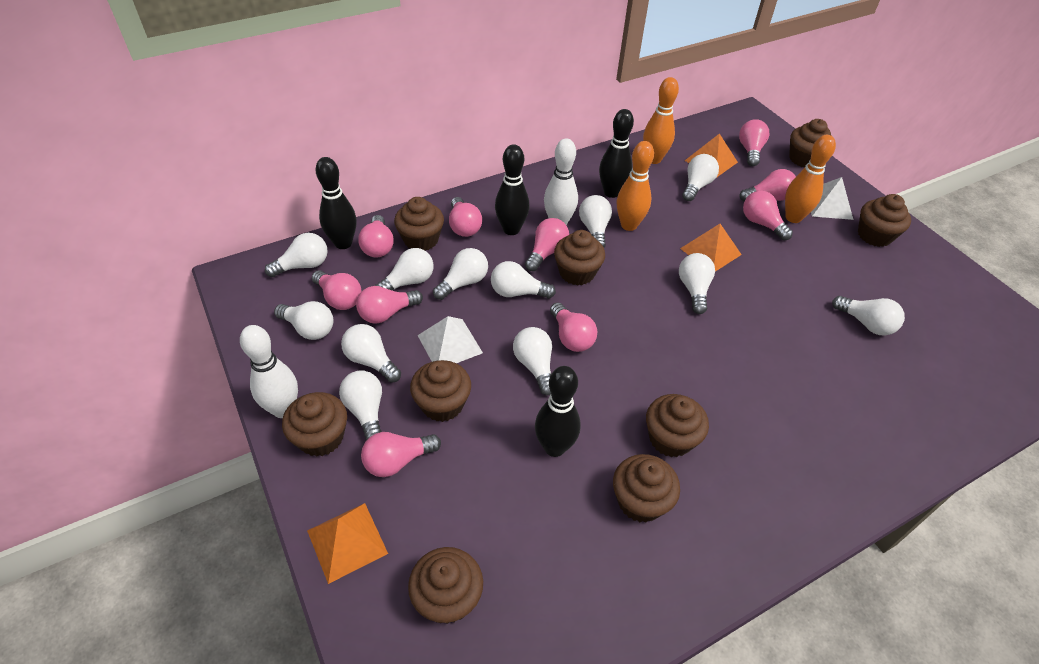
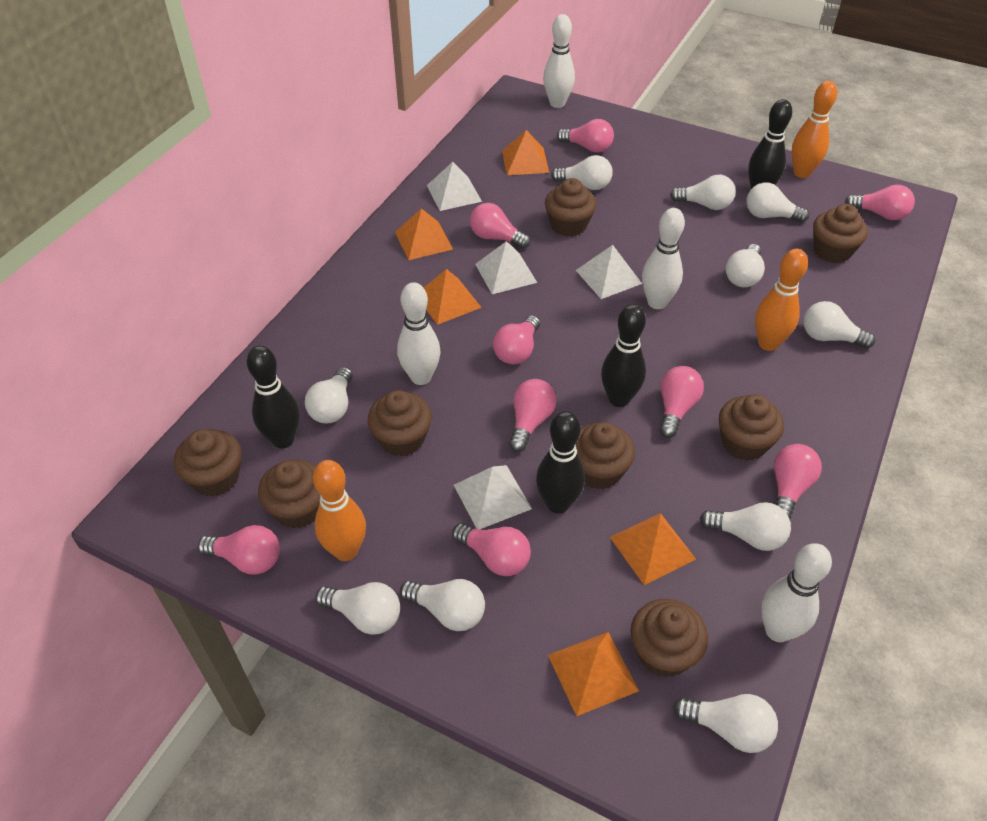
brown cupcake: [282,392,347,457] [394,197,444,250] [408,547,483,624] [410,360,471,422] [554,230,605,286] [613,454,680,523] [646,394,709,457] [789,119,832,168] [858,194,911,247] = 9 -> [174,429,242,497] [258,459,320,529] [368,390,432,457] [545,178,596,237] [576,422,635,489] [631,599,708,678] [719,394,784,461] [813,204,868,263] = 8
orange pyramid: [307,503,388,584] [680,224,742,272] [685,134,738,178] = 3 -> [395,209,453,260] [424,269,482,325] [502,130,549,175] [548,632,639,716] [610,513,696,585] = 5
pink light bulb: [312,270,361,310] [356,286,423,324] [358,215,394,258] [361,432,441,477] [449,197,482,237] [525,218,569,271] [550,303,597,352] [739,119,769,166] [739,169,796,202] [743,191,793,240] = 10 -> [198,525,280,575] [452,523,531,576] [470,203,530,249] [493,315,540,364] [509,379,556,452] [557,119,614,153] [659,366,704,438] [774,444,822,520] [845,185,915,220] = 9
white bowling pin: [240,325,298,418] [544,138,578,225] = 2 -> [397,282,440,385] [543,14,575,108] [642,208,685,309] [761,543,832,642] = 4
white light bulb: [265,233,328,277] [274,301,333,340] [339,370,382,441] [341,324,401,383] [375,248,434,290] [433,248,488,300] [491,261,556,299] [513,327,552,395] [579,195,612,248] [679,253,715,314] [682,154,719,201] [832,296,905,335] = 12 -> [305,367,353,423] [315,582,400,635] [400,579,485,631] [551,155,613,190] [670,175,736,210] [673,694,778,753] [700,502,791,551] [726,244,765,287] [746,182,809,223] [803,301,875,349] = 10
white pyramid: [417,316,483,363] [811,177,853,220] = 2 -> [427,162,482,211] [454,465,532,529] [475,241,537,294] [576,245,642,299] = 4

